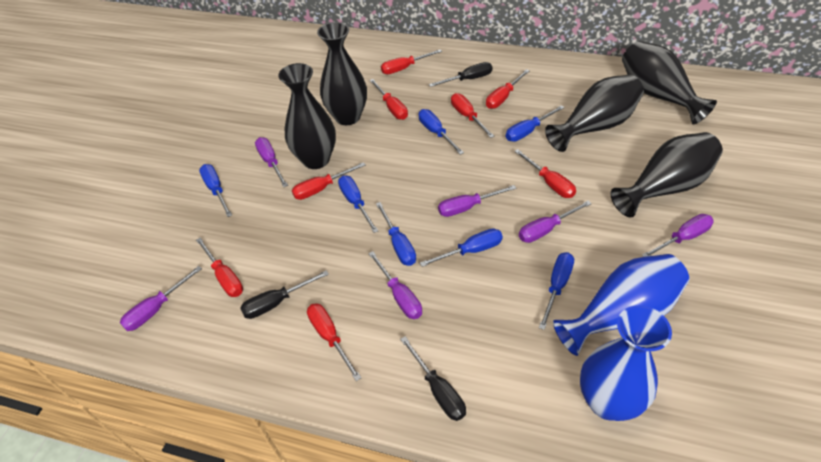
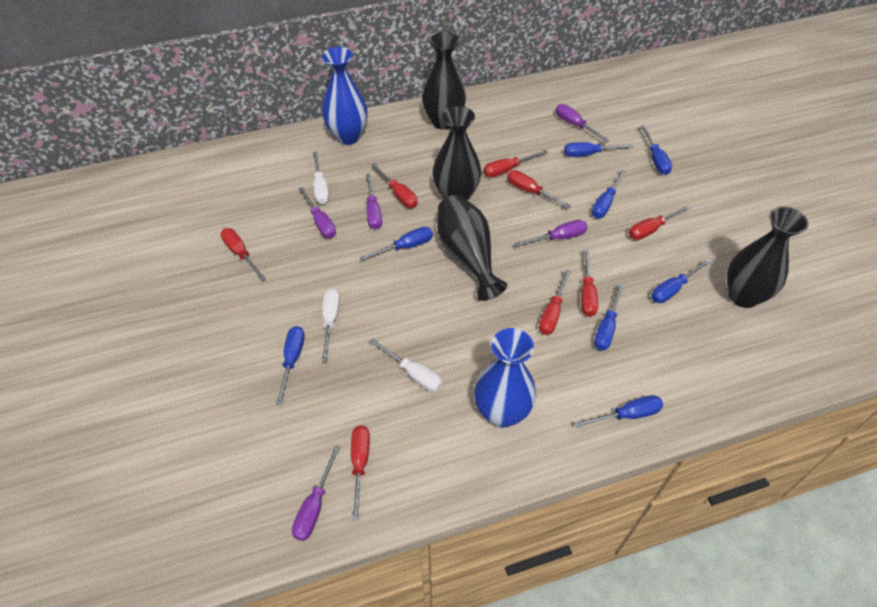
black screwdriver: [240,270,329,319] [400,336,466,421] [429,62,493,87] = 3 -> none = 0
black vase: [278,63,336,169] [317,22,367,125] [545,74,644,152] [610,132,723,218] [622,41,717,124] = 5 -> [422,32,466,130] [433,106,481,201] [437,195,508,301] [727,207,809,308] = 4
blue screwdriver: [199,164,232,217] [338,175,378,233] [376,202,416,266] [419,109,464,155] [420,228,503,267] [506,105,565,142] [539,252,574,330] = 7 -> [276,326,305,405] [360,227,433,261] [564,142,634,157] [574,395,663,428] [592,169,626,218] [594,283,624,351] [641,125,672,175] [651,258,711,303] = 8
purple screwdriver: [120,266,202,331] [255,137,288,187] [368,251,422,319] [438,185,516,217] [519,201,592,243] [642,214,714,257] = 6 -> [292,446,340,541] [298,187,336,238] [366,173,382,229] [514,220,588,247] [556,104,610,142] = 5
white screwdriver: none = 0 -> [313,151,329,204] [321,288,340,362] [369,338,442,392] = 3

